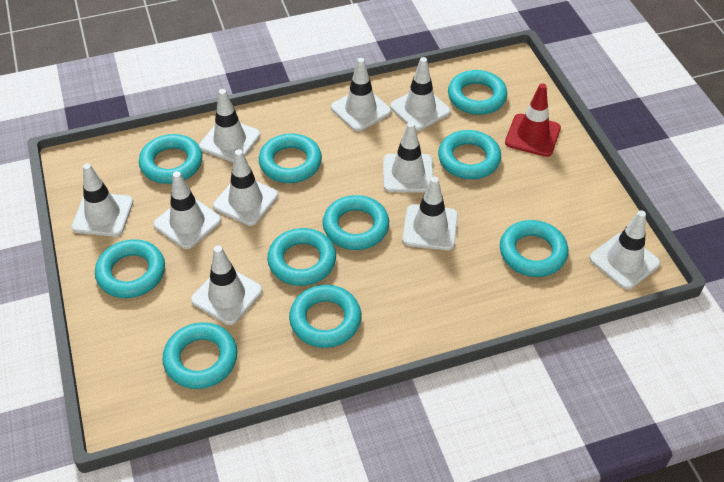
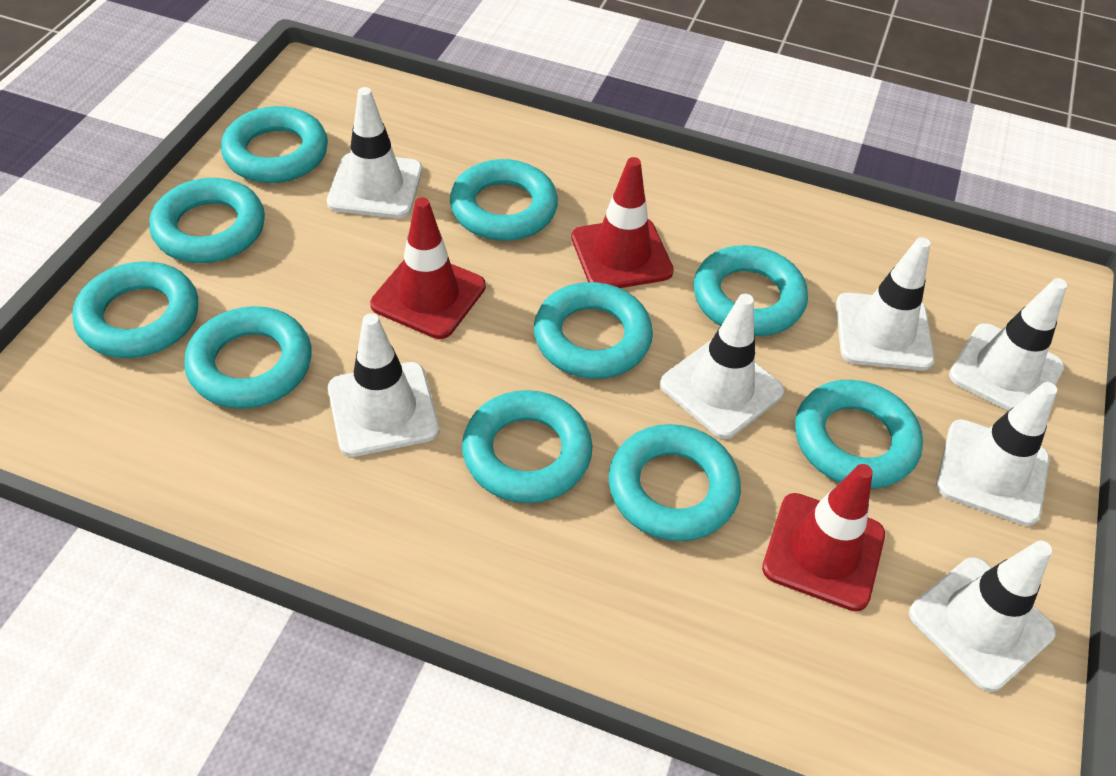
red traffic cone: [505,83,561,157] = 1 -> [370,197,486,339] [571,157,674,288] [762,464,885,611] = 3
white traffic cone: [72,163,133,237] [153,171,221,249] [191,245,263,325] [199,89,261,162] [213,149,278,226] [331,58,391,131] [383,122,433,192] [390,57,451,131] [402,177,458,250] [589,210,661,289] = 10 -> [327,87,422,218] [328,313,439,457] [660,294,784,439] [836,237,935,371] [909,540,1056,692] [936,382,1057,526] [949,278,1067,411] = 7

